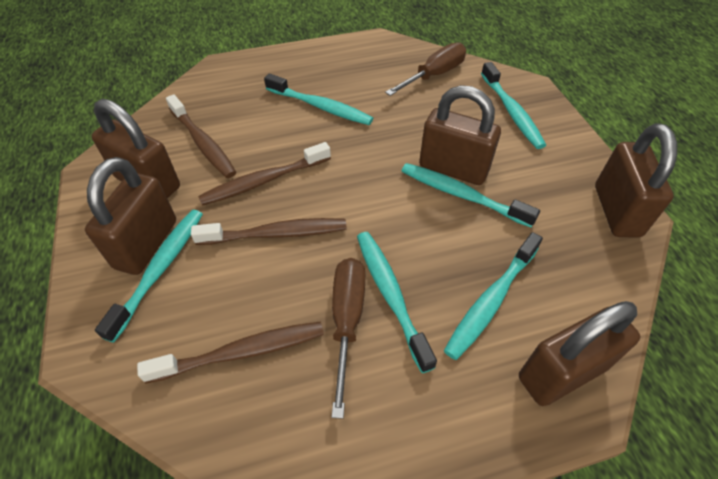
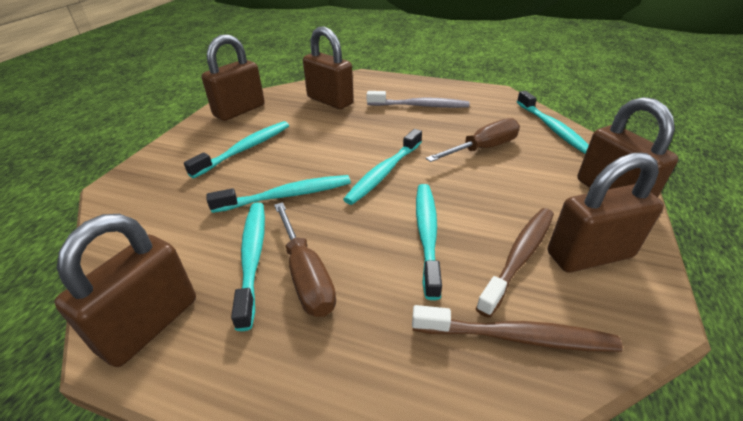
brown toothbrush: [137,321,324,384] [166,94,236,178] [191,218,347,245] [198,142,331,206] = 4 -> [412,305,623,352] [476,208,554,318] = 2
grey toothbrush: none = 0 -> [367,91,470,108] = 1

